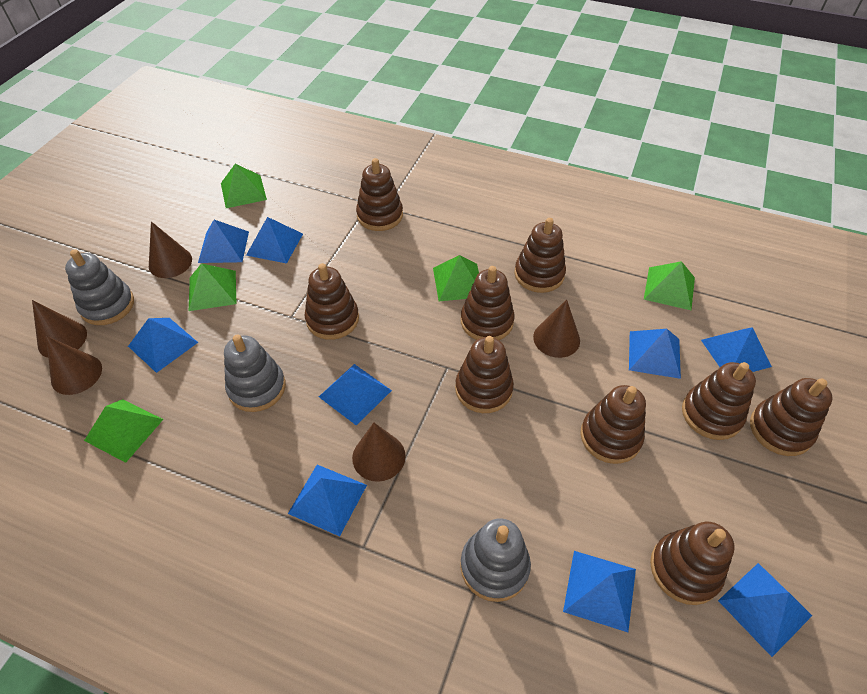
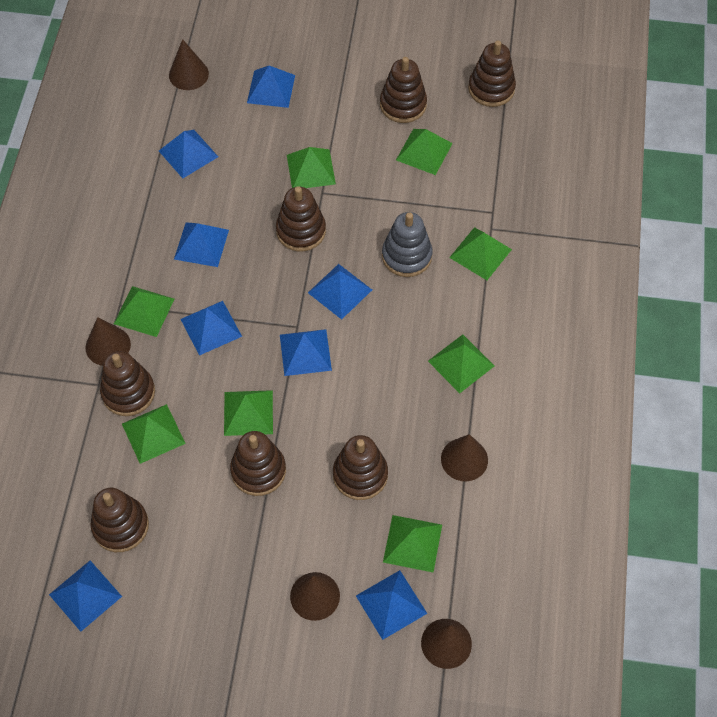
blue pyramid: [128,318,198,373] [198,220,249,263] [246,217,303,264] [288,465,367,536] [319,364,392,426] [563,551,636,632] [629,329,681,379] [701,327,772,372] [718,563,812,657] = 9 -> [49,561,122,632] [159,130,218,178] [174,222,229,267] [181,301,242,356] [247,66,295,108] [280,329,332,376] [308,264,372,320] [356,570,427,640] = 8
brown stacking toy: [305,263,359,340] [356,158,403,231] [455,336,514,413] [461,266,515,340] [514,218,566,293] [580,385,646,464] [650,522,735,605] [682,362,756,440] [750,378,833,456] = 9 -> [91,488,149,552] [100,351,155,416] [230,431,286,496] [276,186,326,252] [333,435,388,500] [380,57,427,123] [468,41,516,107] = 7
green pyramid: [84,399,163,463] [189,263,237,311] [221,164,267,208] [433,255,479,301] [644,261,695,310] = 5 -> [114,286,174,337] [122,404,186,464] [224,390,273,436] [287,147,336,188] [383,515,442,572] [396,129,453,175] [428,334,494,393] [449,227,512,280] = 8
grey stacking toy: [65,249,134,325] [224,334,286,412] [460,518,531,602] = 3 -> [382,212,432,277] = 1

